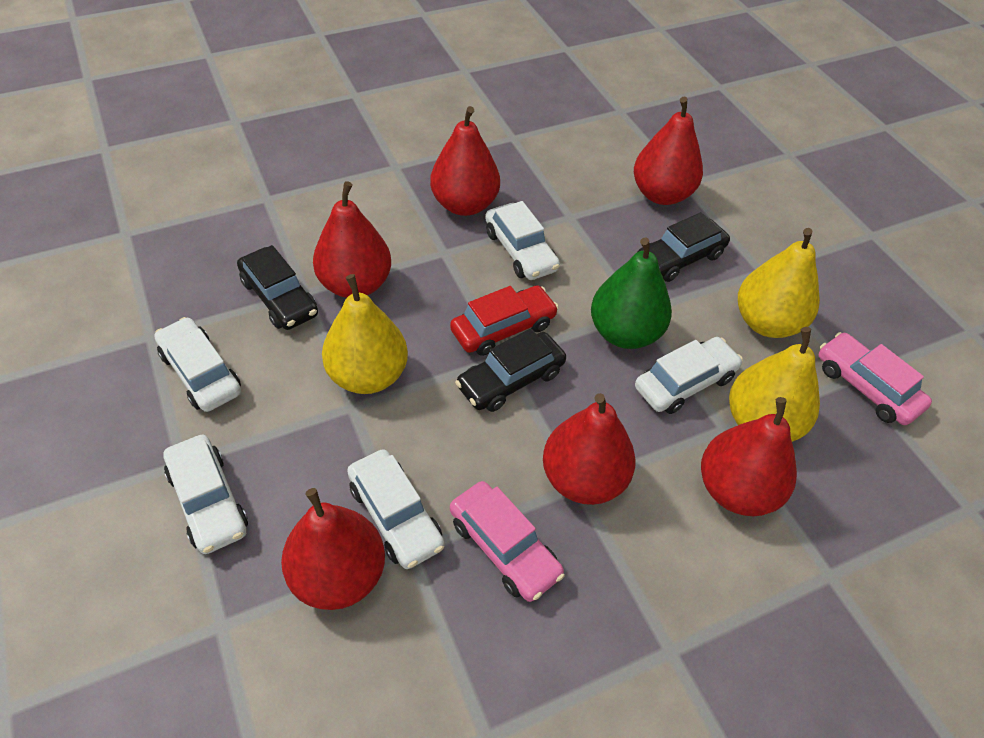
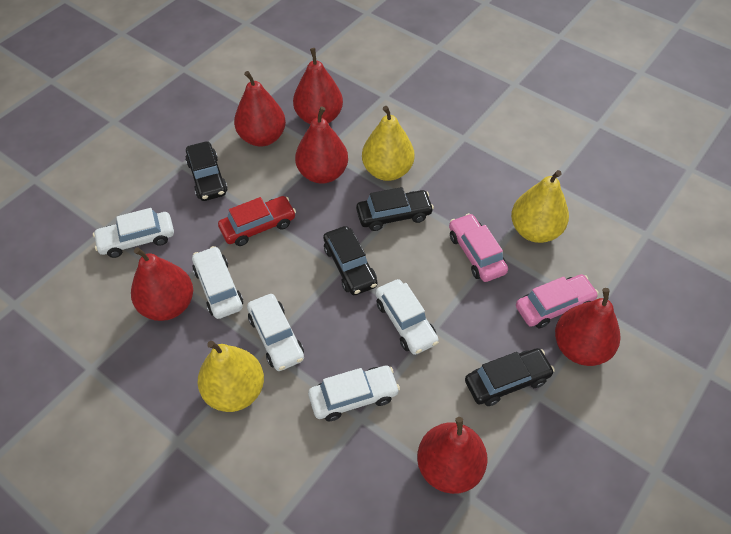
black car: [237,245,318,330] [455,328,566,412] [638,212,730,282] = 3 -> [185,141,228,201] [323,226,377,295] [356,187,434,231] [465,348,555,406] = 4
green pear: [591,237,672,349] = 1 -> none = 0

